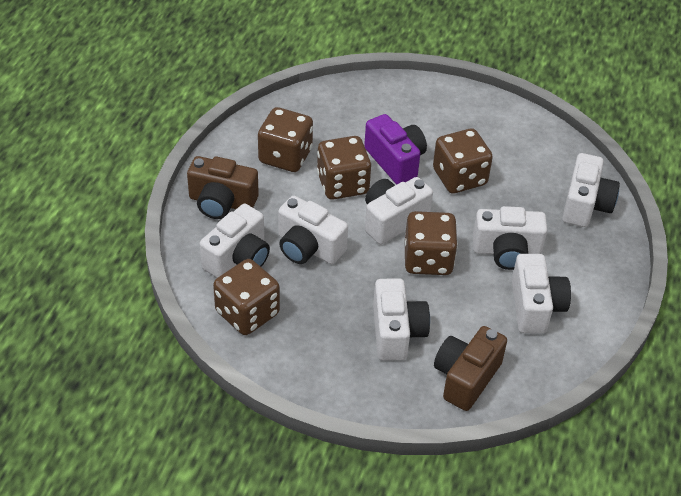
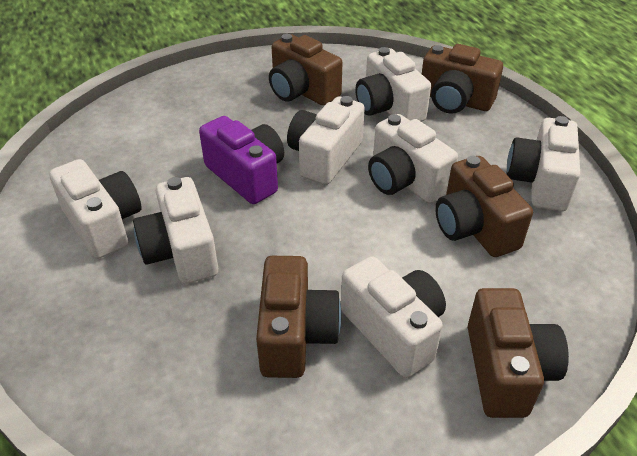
brown camera: [187,156,259,219] [434,326,507,411] = 2 -> [256,256,341,378] [269,34,342,106] [422,44,503,114] [435,156,533,257] [468,288,569,418] = 5
brown dice: [213,259,280,335] [258,107,313,172] [317,136,371,200] [405,211,458,275] [433,129,493,194] = 5 -> none = 0

